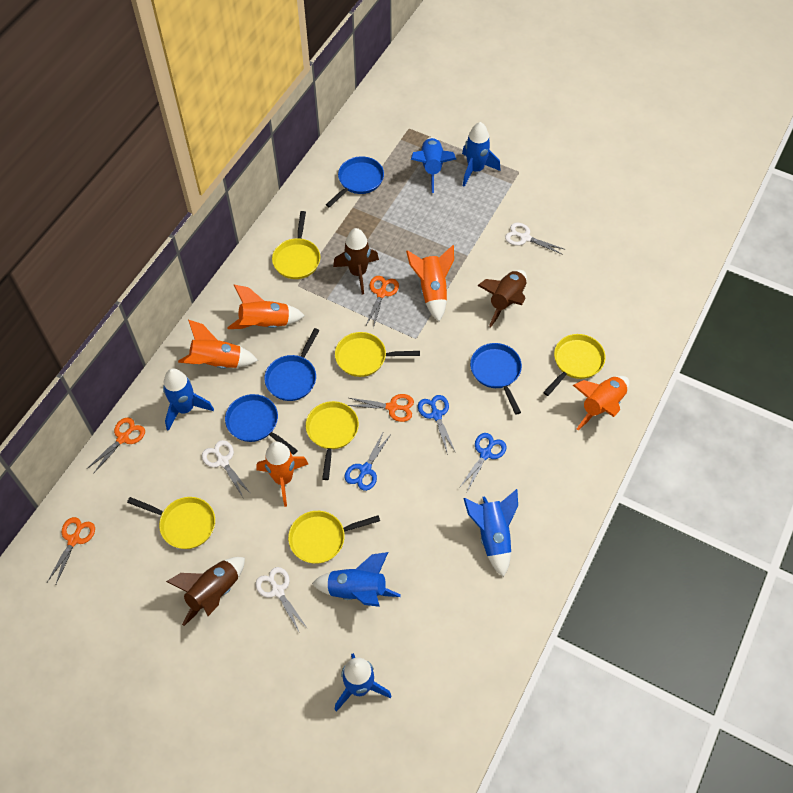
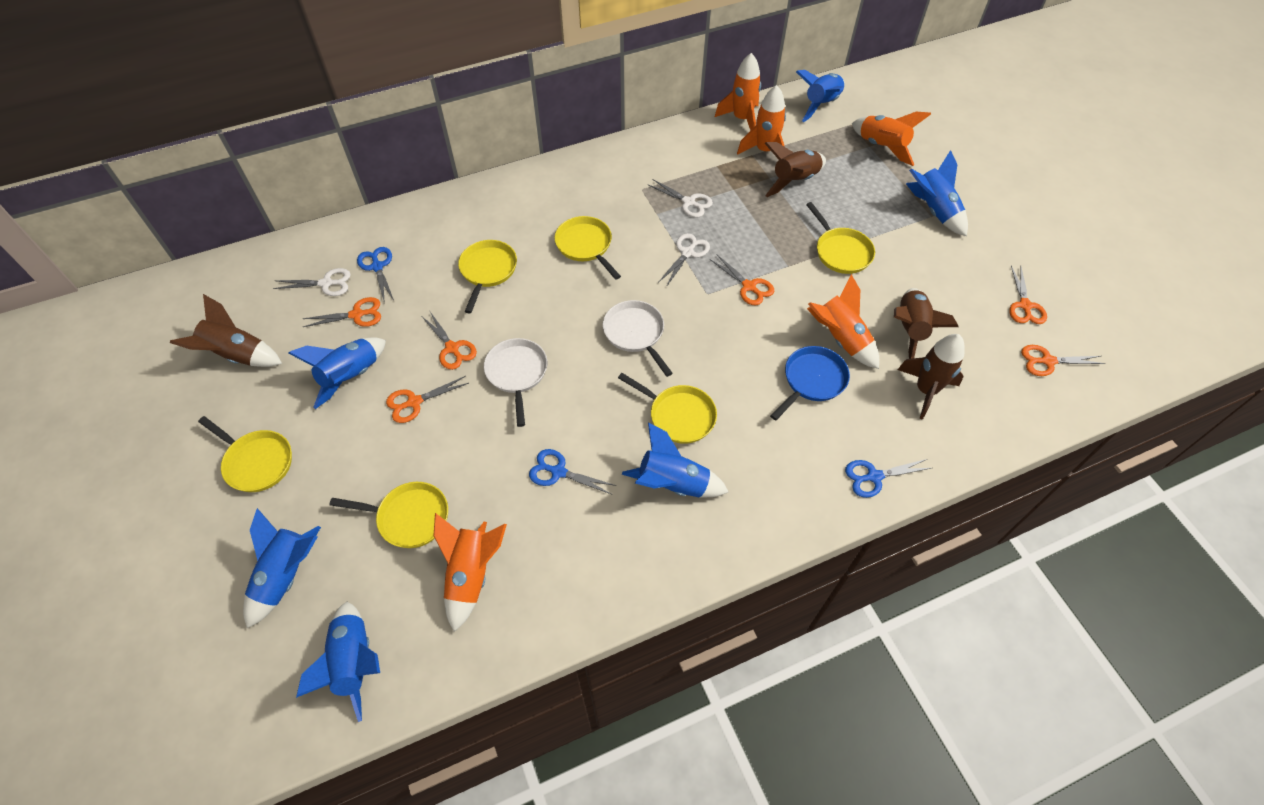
blue pan: [225,394,298,455] [264,328,320,401] [326,156,384,208] [470,343,522,415] = 4 -> [770,346,850,420] = 1
brown rocket: [166,557,245,626] [333,228,379,294] [477,270,527,327] = 3 -> [170,294,282,367] [765,142,826,197] [894,288,959,359] [897,334,965,420] = 4
orange scissors: [47,517,95,586] [87,418,145,474] [348,394,414,422] [366,276,399,328] = 4 -> [302,297,381,327] [386,376,469,423] [422,312,477,370] [711,254,774,305] [1009,266,1047,324] [1021,345,1106,376] = 6
white pan: none = 0 -> [484,338,547,427] [603,300,673,377] = 2

